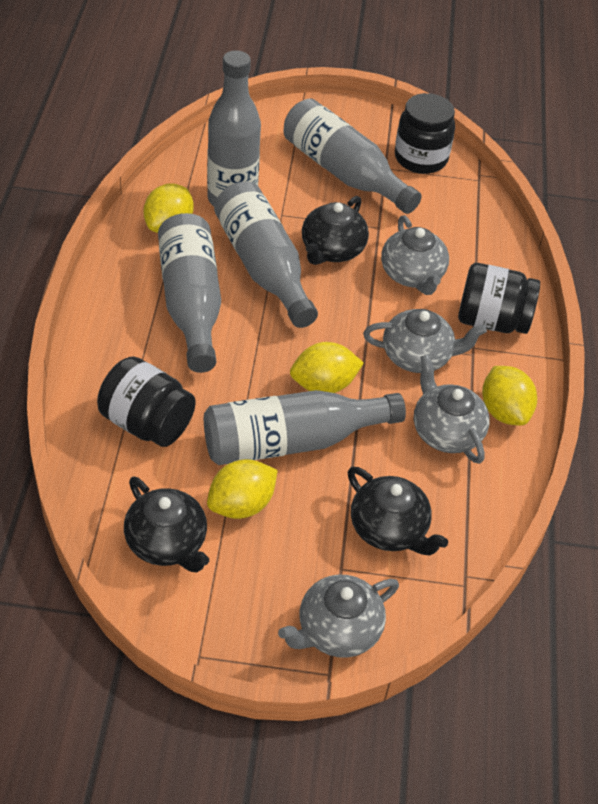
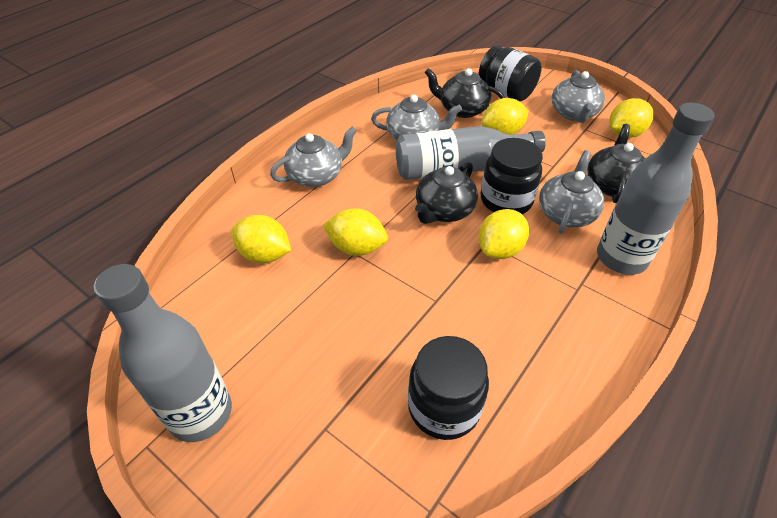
grey bottle: [158,213,221,373] [204,390,406,465] [207,50,261,206] [214,182,318,328] [284,99,422,214] = 5 -> [94,264,232,442] [396,126,546,180] [597,103,714,275] = 3
yellow lemon: [143,184,194,233] [207,459,278,519] [290,342,364,393] [482,366,537,426] = 4 -> [231,215,291,263] [323,208,388,256] [478,209,529,259] [481,98,529,134] [609,98,654,138] = 5

